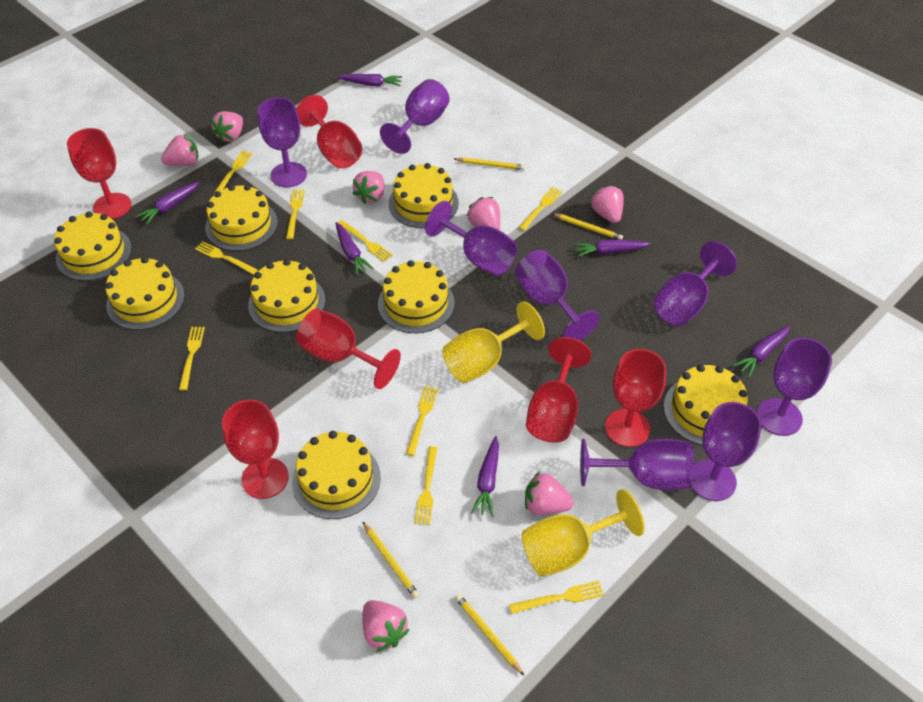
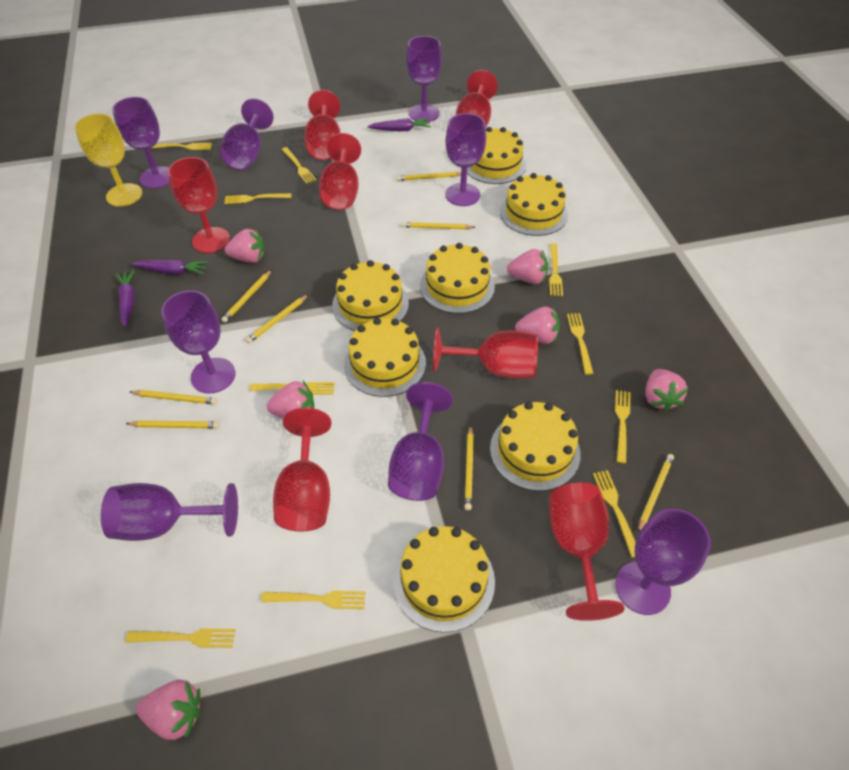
pink strawberry: [161,134,199,166] [211,111,243,143] [352,171,384,204] [363,600,410,652] [467,197,500,230] [525,472,574,515] [590,185,624,223] = 7 -> [136,680,200,740] [225,229,265,263] [267,381,314,418] [507,249,548,284] [515,307,560,344] [645,369,688,412] = 6
purple carrot: [136,182,199,225] [335,222,374,275] [337,74,402,86] [471,436,499,517] [573,239,650,257] [733,326,790,377] = 6 -> [116,269,135,328] [131,260,208,274] [367,118,431,131] = 3
red goblet: [67,128,131,219] [222,400,289,499] [296,95,362,168] [296,309,401,389] [526,337,591,443] [605,349,666,447] = 6 -> [168,157,230,253] [273,408,331,531] [304,90,340,160] [319,133,361,210] [433,328,538,379] [456,70,498,126] [550,483,624,621] = 7
yellow cake: [54,212,132,281] [105,257,185,330] [205,185,278,251] [248,259,325,333] [292,431,381,519] [378,260,455,333] [389,163,459,228] [664,364,748,445] = 8 -> [332,260,409,331] [344,318,426,397] [393,526,495,633] [420,243,495,314] [467,127,526,184] [490,402,581,491] [500,173,568,236] = 7
yellow fork: [179,327,205,391] [195,241,258,275] [213,151,252,194] [286,190,305,239] [338,220,393,262] [406,386,438,456] [415,446,437,525] [509,580,604,614] [519,187,563,231] = 9 -> [126,628,236,648] [150,143,212,150] [224,193,291,204] [250,382,335,395] [261,590,366,609] [282,147,316,184] [549,243,563,296] [567,313,594,375] [593,470,636,558] [615,390,631,463] = 10
yellow goblet: [442,301,545,383] [522,489,645,577] = 2 -> [74,113,142,207] = 1
yellow pencil: [363,522,419,598] [455,158,525,170] [455,594,524,675] [552,213,623,240] = 4 -> [126,420,219,429] [130,390,217,405] [221,270,272,323] [246,294,309,343] [397,172,461,181] [402,222,475,229] [464,425,474,511] [638,454,674,533] = 8

